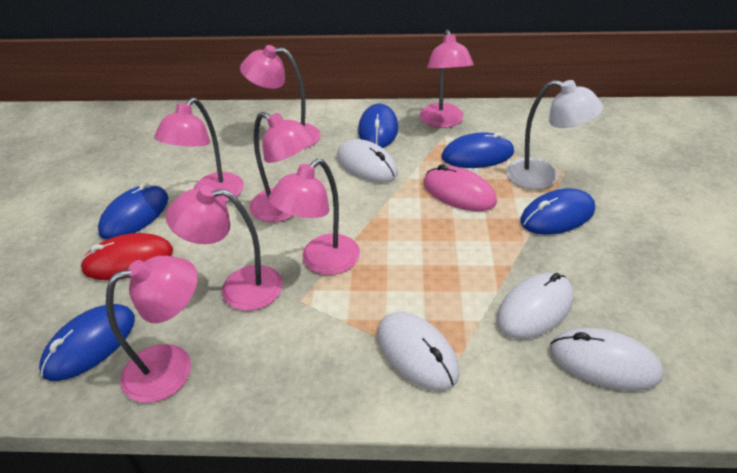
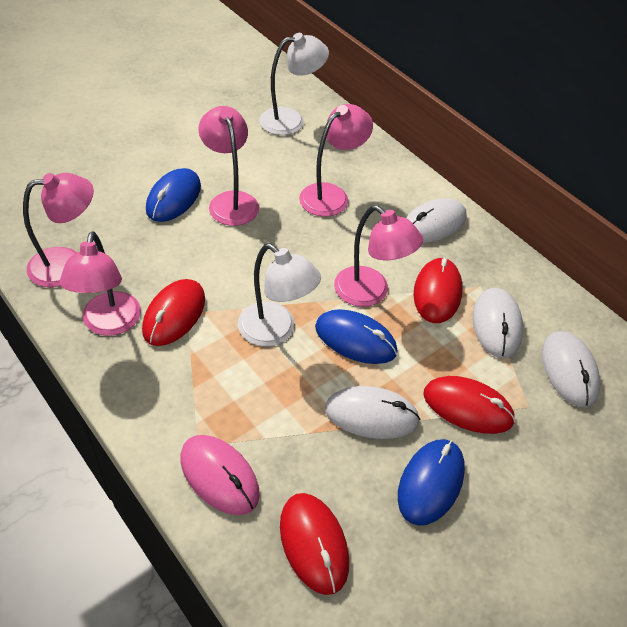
blue mouse: [39,304,135,381] [98,183,168,239] [358,104,398,148] [442,132,514,168] [520,188,595,235] = 5 -> [146,168,201,222] [315,309,397,364] [398,439,465,526] = 3
pink lamp: [106,256,198,403] [154,98,244,203] [166,185,283,311] [240,45,321,148] [249,112,314,222] [268,159,360,275] [420,29,474,128] = 7 -> [23,173,94,287] [60,231,141,336] [198,106,259,226] [299,104,373,217] [334,205,423,307] = 5
red mouse: [80,233,173,280] = 1 -> [142,279,205,346] [280,493,349,595] [414,258,463,323] [423,376,516,434] = 4
white lamp: [506,80,603,189] = 1 -> [238,244,321,347] [259,33,329,135] = 2

